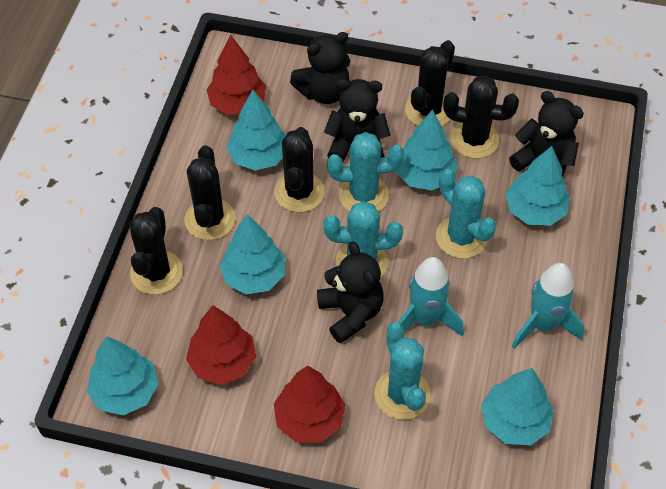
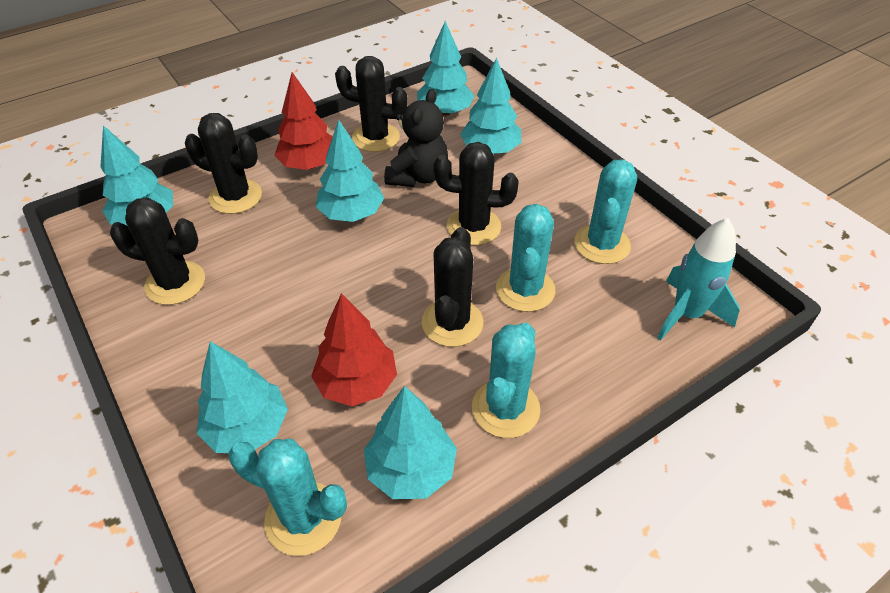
black teddy bear: [290,32,350,104] [317,241,384,344] [324,79,390,162] [509,91,584,177] = 4 -> [384,89,448,187] = 1
red tree: [186,305,256,385] [207,35,266,115] [274,365,346,443] = 3 -> [274,72,333,170] [311,293,397,406] = 2
turquoise rocket: [398,257,464,337] [512,263,585,349] = 2 -> [657,218,740,341] = 1

